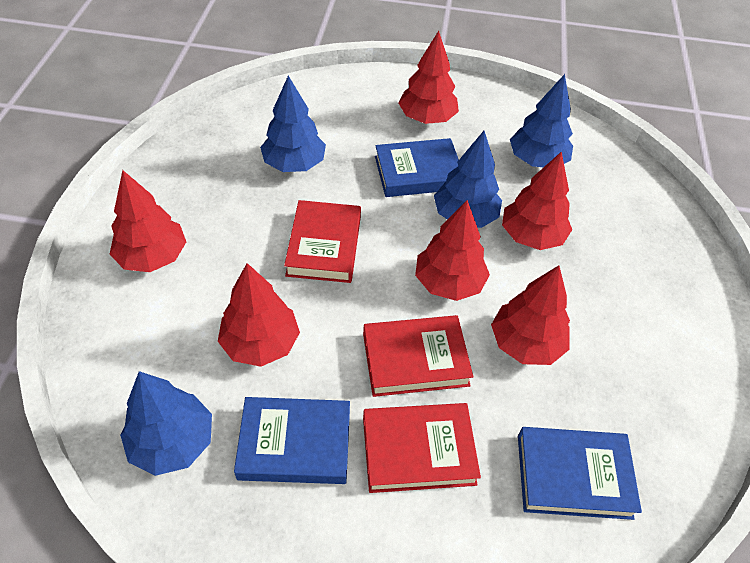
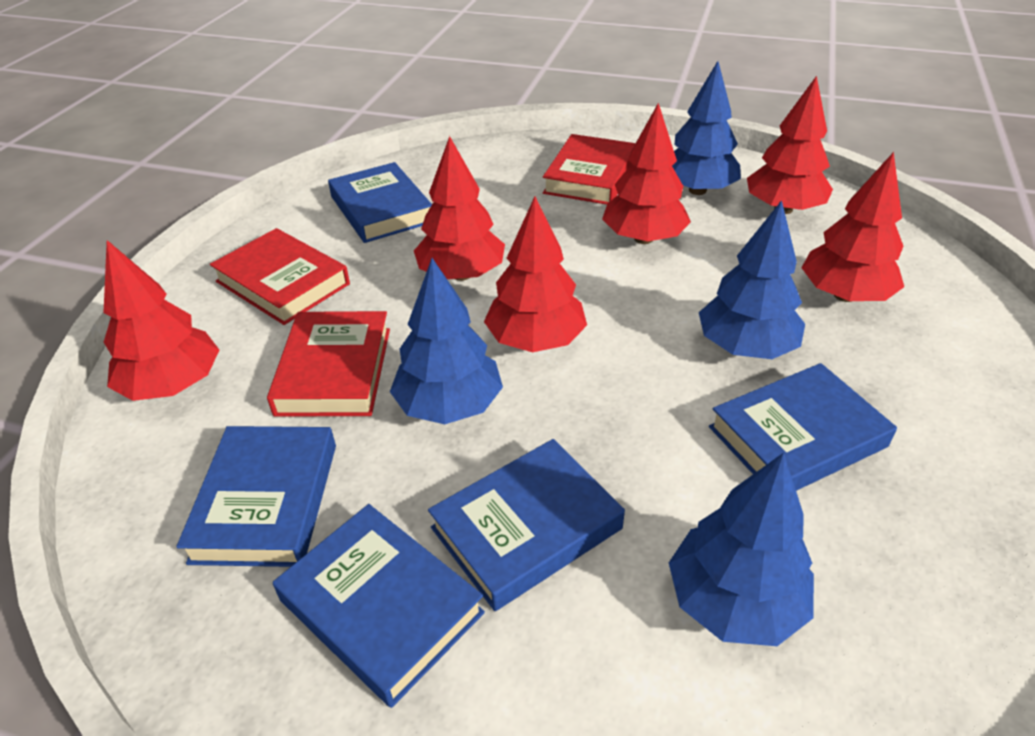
blue book: [234,397,350,484] [375,138,459,197] [518,427,642,520] = 3 -> [176,426,336,567] [273,504,485,708] [328,162,432,243] [428,439,625,611] [709,363,897,491] = 5

